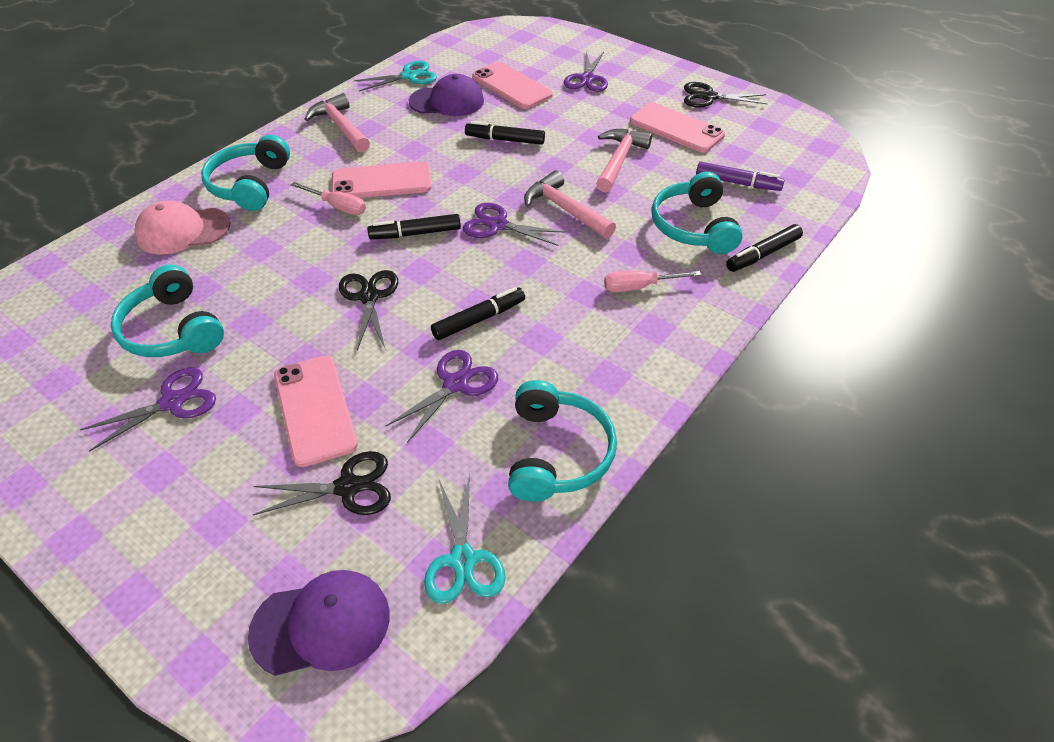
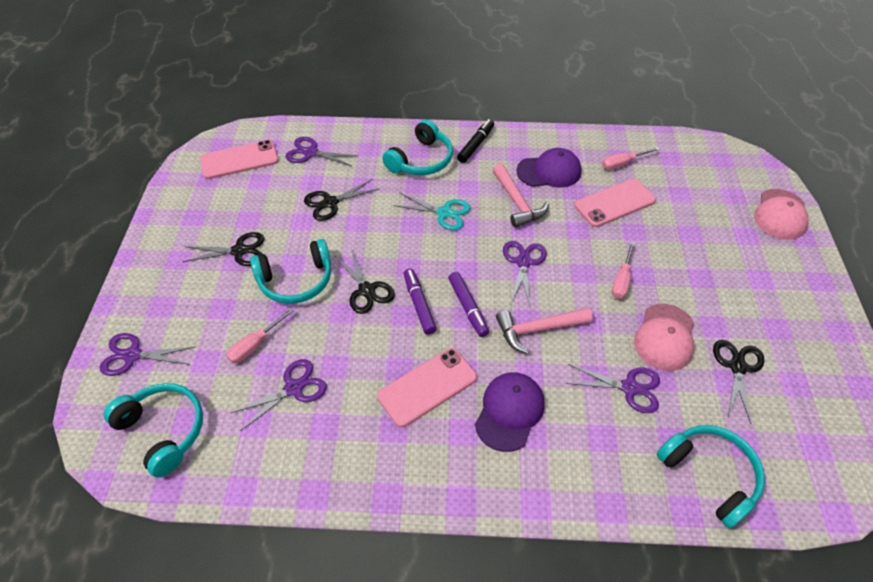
black marker: [367,214,461,239] [431,287,525,340] [465,121,545,145] [726,224,803,272] = 4 -> [457,119,494,163] = 1
black scissors: [253,451,391,515] [339,270,398,351] [684,82,768,108] = 3 -> [183,232,264,266] [304,179,379,221] [335,248,395,314] [713,340,764,424] = 4
pink cap: [135,201,231,255] = 1 -> [634,304,694,371] [754,189,809,240] = 2
pink hammer: [305,93,370,153] [524,170,616,239] [596,129,652,192] = 3 -> [493,164,549,228] [496,307,593,354] = 2
pink phone: [274,355,358,467] [331,162,432,198] [472,62,553,109] [630,102,725,153] = 4 -> [200,140,279,179] [377,348,477,427] [574,179,656,227] = 3
pink screwdriver: [291,182,366,215] [604,270,701,292] = 2 -> [226,308,294,363] [602,147,660,170] [612,242,635,299] = 3
purple marker: [696,162,785,191] = 1 -> [404,269,437,335] [448,272,489,337] = 2
purple scissors: [80,367,216,452] [386,350,498,443] [463,203,566,246] [564,52,608,92] = 4 -> [99,333,195,376] [231,359,327,431] [286,137,358,166] [503,241,547,305] [565,364,660,413] = 5
turquoise scissors: [354,61,437,91] [424,474,505,604] = 2 -> [393,193,471,230] = 1

